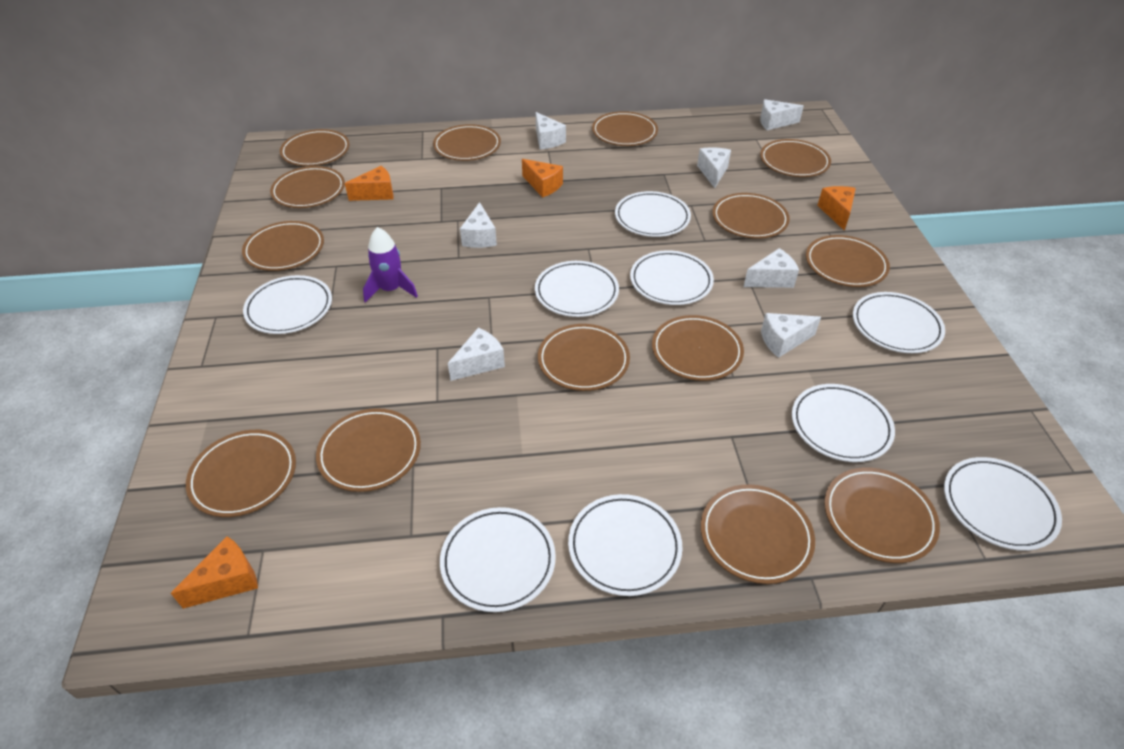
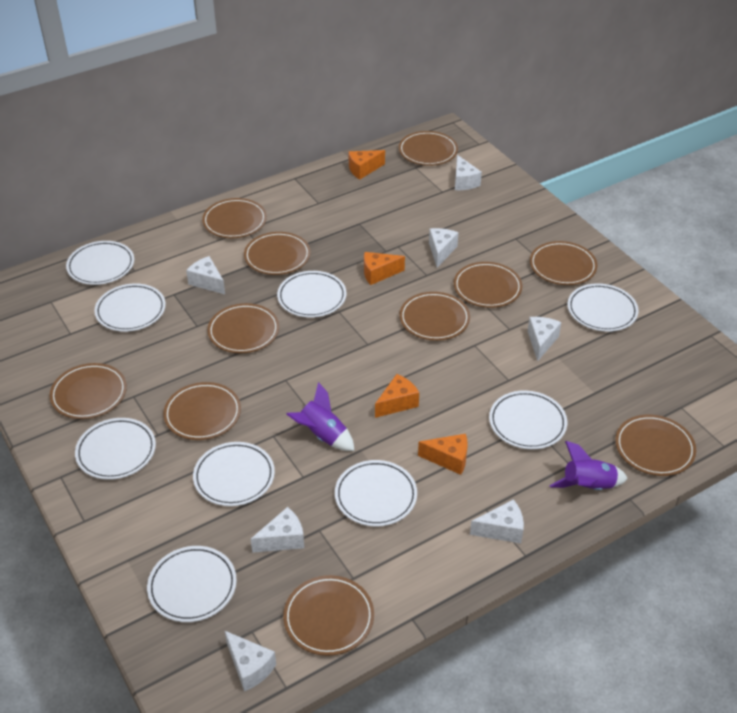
brown plate: [186,430,296,517] [242,221,324,271] [270,166,345,208] [280,129,350,166] [316,408,421,492] [433,124,501,161] [538,324,630,391] [592,111,658,146] [652,315,744,381] [701,484,815,584] [712,193,790,239] [760,139,831,177] [806,235,890,287] [824,468,940,563] = 14 -> [49,363,127,419] [163,382,241,440] [202,198,267,238] [207,303,279,353] [244,232,311,275] [283,575,374,656] [399,131,458,166] [399,292,470,341] [454,262,522,308] [530,241,597,285] [615,415,696,476] = 11
purple rocket: [363,227,418,303] = 1 -> [286,382,355,451] [549,441,628,490] = 2

